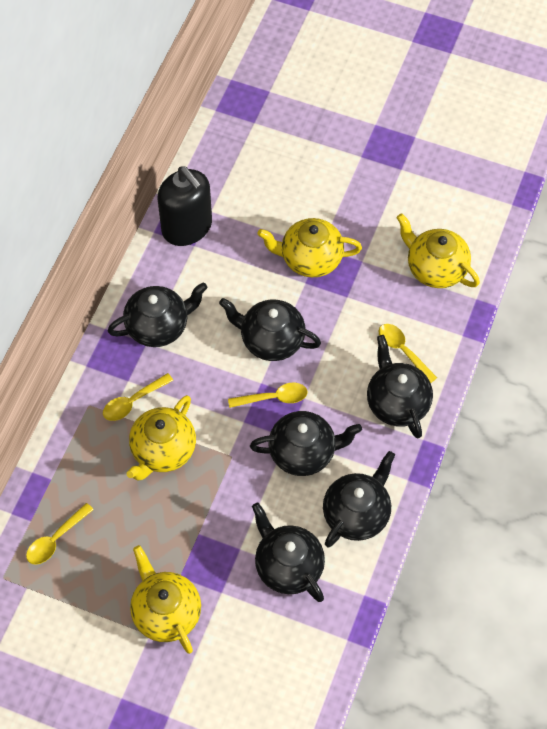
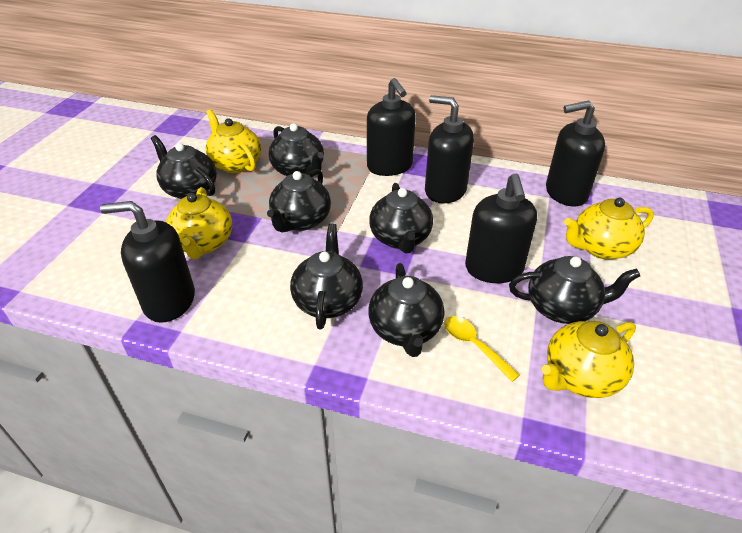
black soap dispenser: [158,166,212,246] = 1 -> [100,201,195,323] [367,78,416,176] [425,95,474,203] [465,173,537,283] [546,101,605,206] = 5
black teapot: [108,282,207,347] [219,298,321,361] [250,411,362,476] [252,503,325,602] [323,451,395,548] [367,335,433,438] = 6 -> [151,135,217,199] [267,169,331,233] [269,123,324,176] [290,224,363,329] [368,263,444,357] [369,183,433,254] [509,256,640,324] = 7
yellow spoon: [26,503,94,565] [103,373,173,421] [228,383,307,408] [378,324,437,383] = 4 -> [444,316,520,382] = 1

